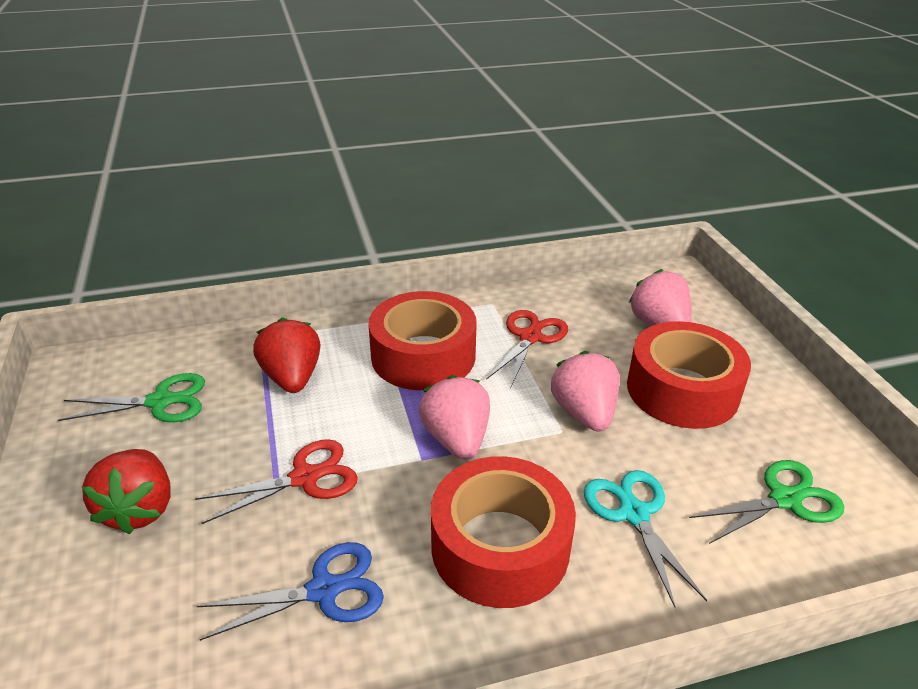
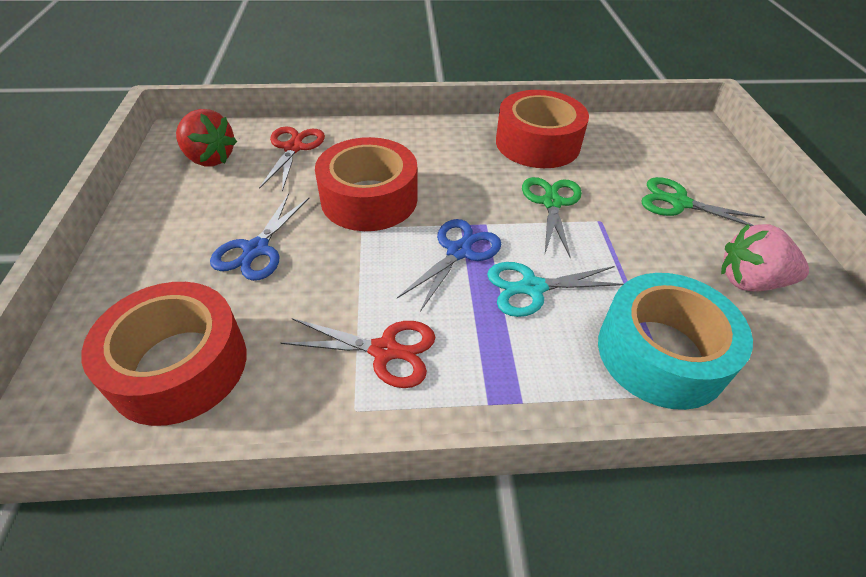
blue scissors: [197,542,384,641] = 1 -> [210,193,309,281] [397,219,501,312] = 2
pink strawberry: [419,375,490,460] [551,351,620,432] [629,269,692,326] = 3 -> [721,224,809,292] = 1
red strawberry: [82,449,170,534] [253,318,321,393] = 2 -> [176,109,237,166] = 1
turquoise tape: none = 0 -> [598,273,753,410] = 1

